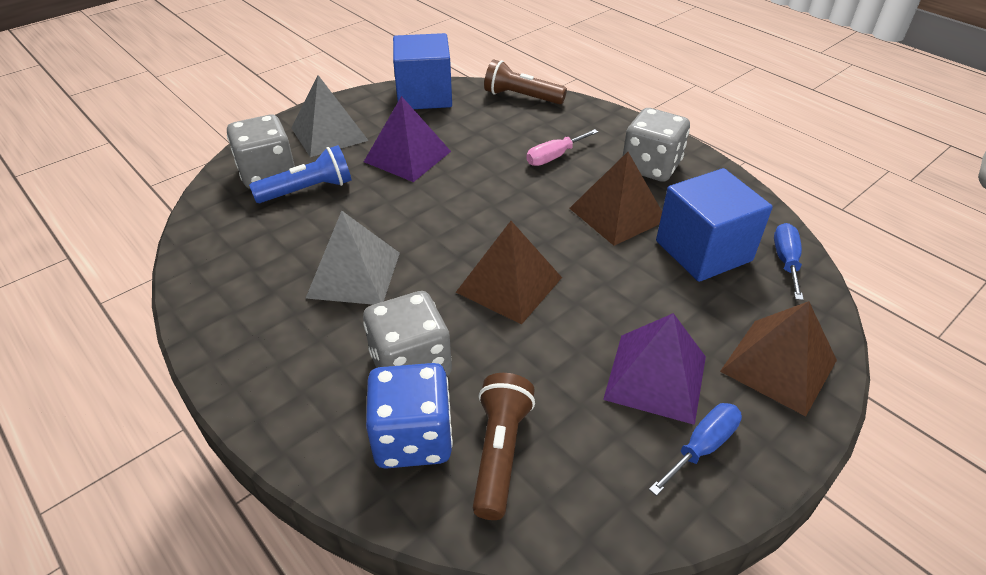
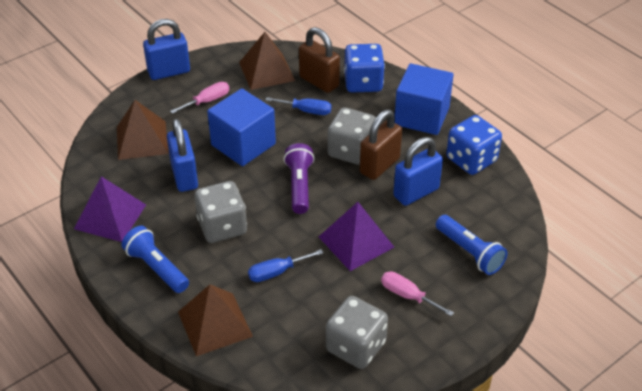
blue dice: [366,363,453,469] = 1 -> [344,44,385,93] [446,115,502,175] = 2
blue flashlight: [249,145,351,203] = 1 -> [122,226,189,293] [436,215,508,275] = 2
blue padlock: none = 0 -> [143,19,190,80] [167,119,198,192] [393,137,443,206] = 3
brown flashlight: [473,373,535,520] [484,59,567,104] = 2 -> none = 0
brown padlock: none = 0 -> [299,27,340,93] [360,110,402,180] = 2
grey pyramid: [291,75,369,157] [306,211,400,305] = 2 -> none = 0
pink screwdriver: [526,129,598,166] = 1 -> [170,82,229,114] [381,271,454,316] = 2
purple flashlight: none = 0 -> [284,143,315,214] = 1

